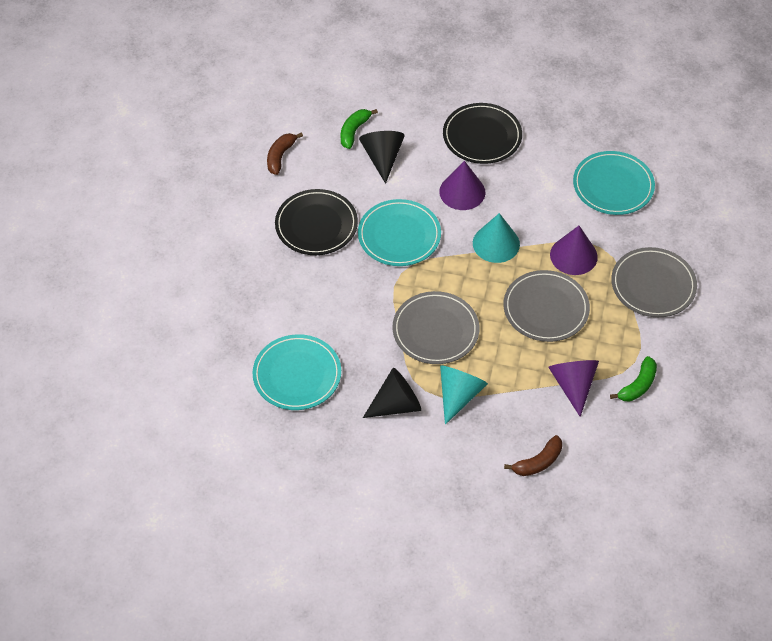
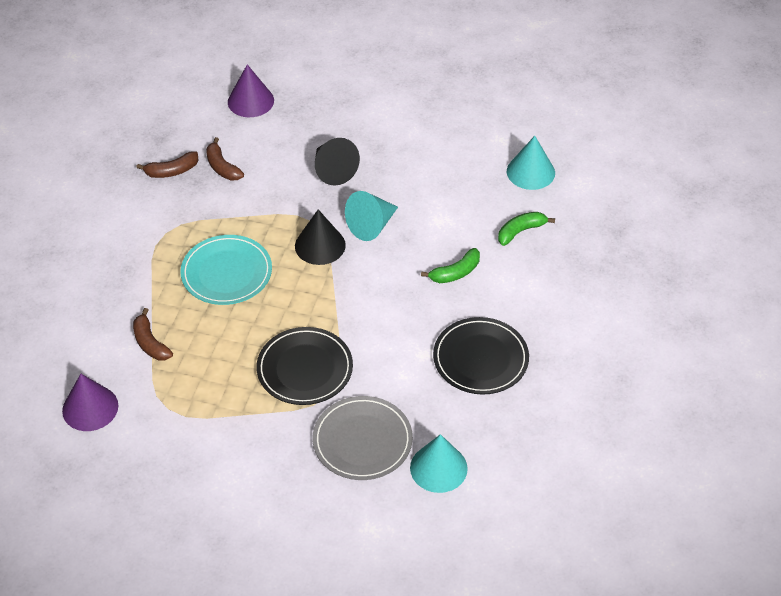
brown banana: [267,132,303,175] [504,435,562,476] = 2 -> [133,308,173,360] [136,151,199,178] [206,137,244,180] = 3
grey plate: [392,291,479,364] [503,270,590,342] [611,247,697,317] = 3 -> [312,396,413,480] = 1
purple cone: [439,161,485,210] [548,360,599,417] [550,226,598,275] = 3 -> [62,374,119,431] [228,64,274,117] = 2
turquoise cone: [440,365,488,425] [473,213,520,263] = 2 -> [345,191,398,241] [410,434,468,493] [507,136,555,190] = 3
turquoise plate: [253,334,341,410] [358,199,441,266] [573,151,655,215] = 3 -> [180,235,272,305] = 1

